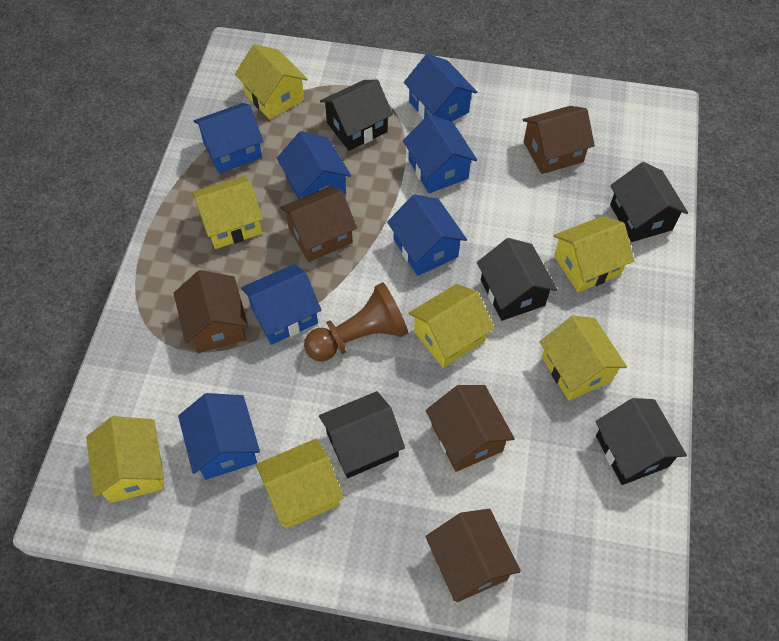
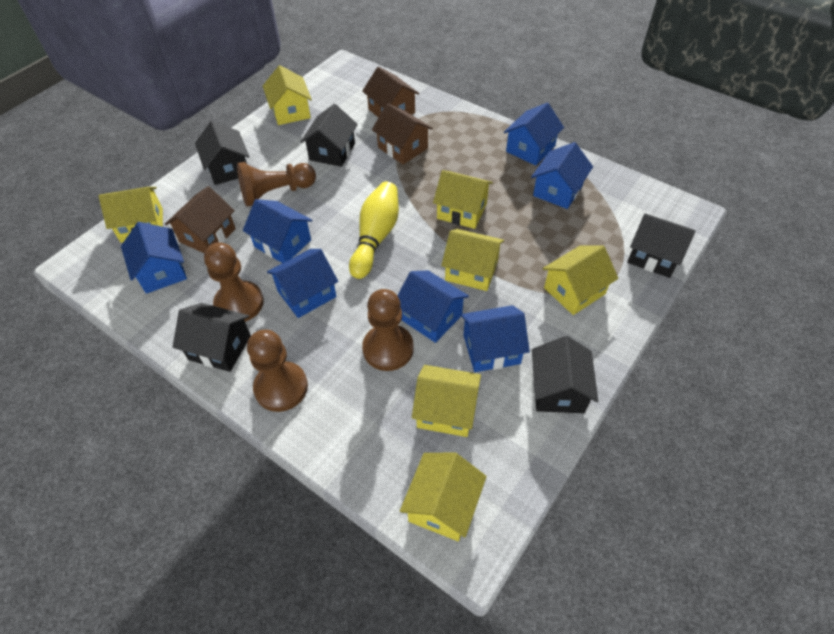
brown house: [174,270,248,353] [280,186,357,262] [425,509,521,602] [426,385,515,472] [522,106,595,174] = 5 -> [165,186,236,253] [362,67,419,118] [372,103,433,165] = 3
brown pawn: [304,282,408,362] = 1 -> [204,242,264,322] [237,162,316,207] [247,329,308,412] [362,289,414,371] = 4
yellow bowling pin: none = 0 -> [349,182,399,279] = 1

